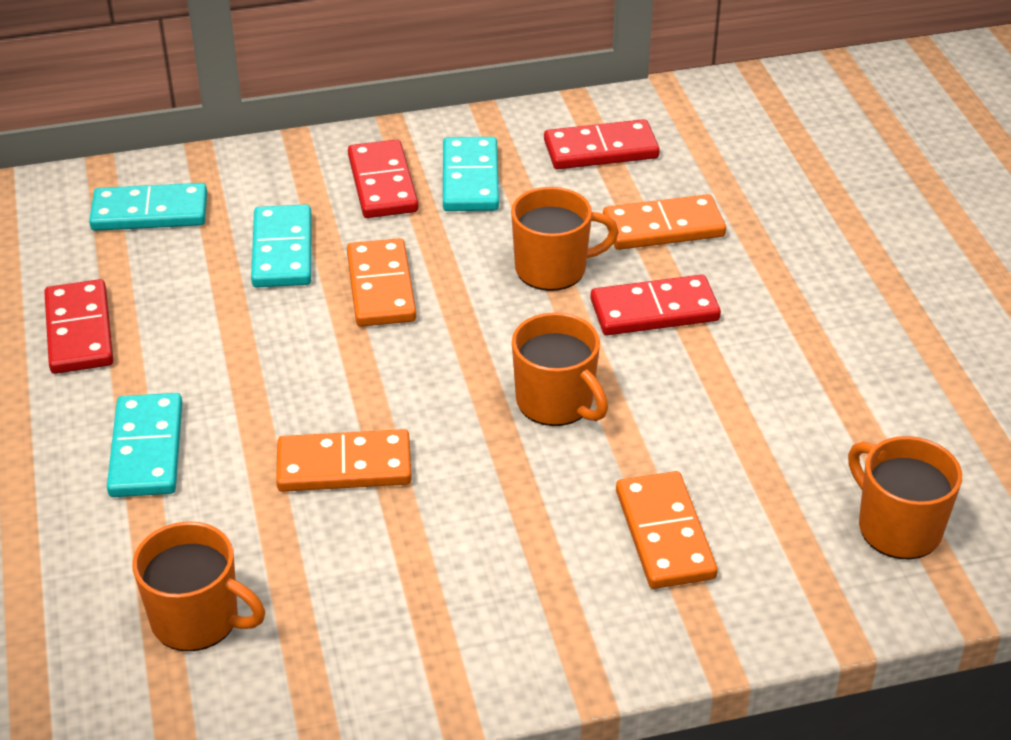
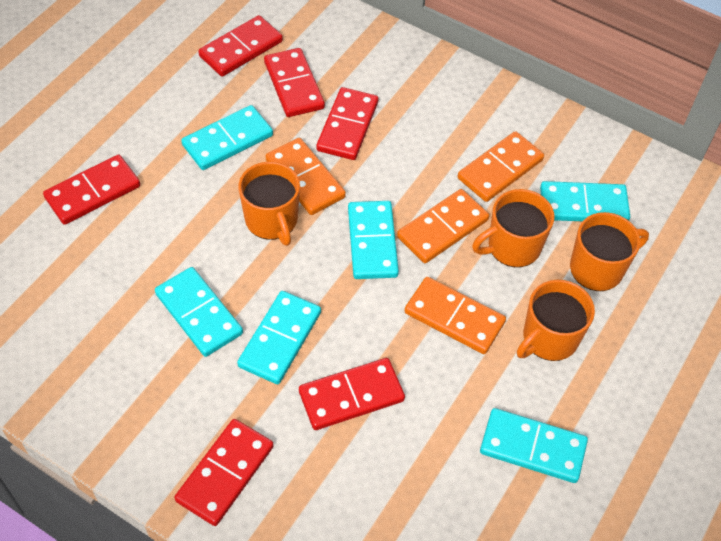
red domino: [44,279,113,374] [348,139,418,218] [544,119,660,169] [590,275,721,335] = 4 -> [43,155,140,225] [174,419,274,526] [198,15,283,77] [264,48,325,117] [299,358,405,430] [316,87,378,160] = 6
turquoise domino: [89,183,207,231] [107,393,182,497] [251,204,311,288] [443,137,499,211] = 4 -> [155,267,243,357] [181,105,273,170] [237,291,321,384] [348,201,399,279] [480,408,588,483] [540,181,630,221] = 6

